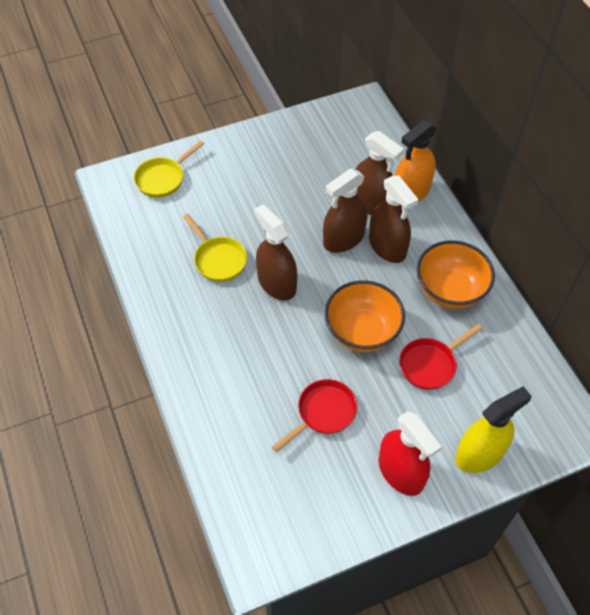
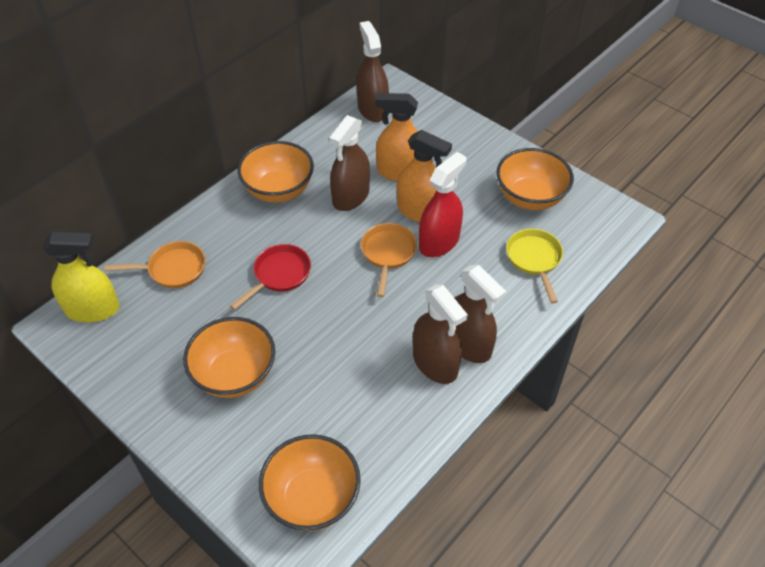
orange bowl: [324,280,405,352] [416,241,495,309] = 2 -> [183,317,275,398] [237,141,314,203] [259,434,361,531] [496,148,574,210] = 4
orange pan: none = 0 -> [104,241,205,288] [361,223,417,297] = 2
orange spray bottle: [395,120,437,202] = 1 -> [375,93,418,182] [397,130,452,223] = 2
red pan: [272,379,357,452] [399,324,483,390] = 2 -> [230,244,311,310] = 1
yellow pan: [134,140,204,198] [183,214,247,282] = 2 -> [506,229,563,304] = 1

